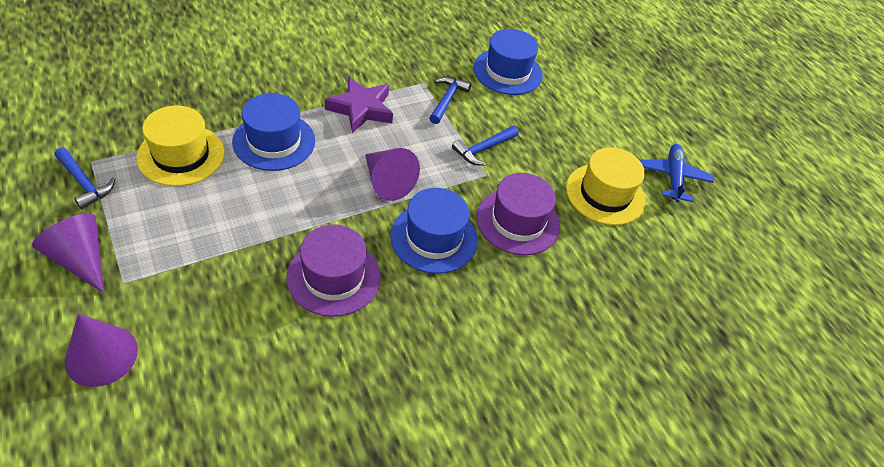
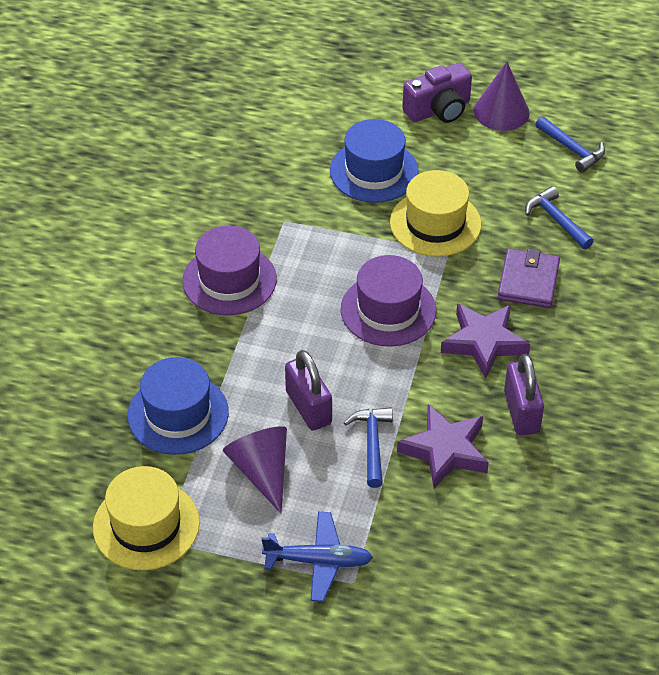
blue hat: [232,93,315,171] [390,188,478,274] [473,29,543,95] = 3 -> [128,357,229,455] [330,119,419,203] = 2
purple camera: none = 0 -> [402,63,472,123] = 1
purple cone: [32,213,104,293] [65,314,138,387] [365,148,420,201] = 3 -> [223,426,287,514] [474,62,530,131] = 2
purple padlock: none = 0 -> [285,350,332,431] [504,354,544,435] = 2
purple star: [325,76,393,133] = 1 -> [397,404,489,489] [441,303,530,378] = 2
purple wallet: none = 0 -> [497,248,560,308] = 1

